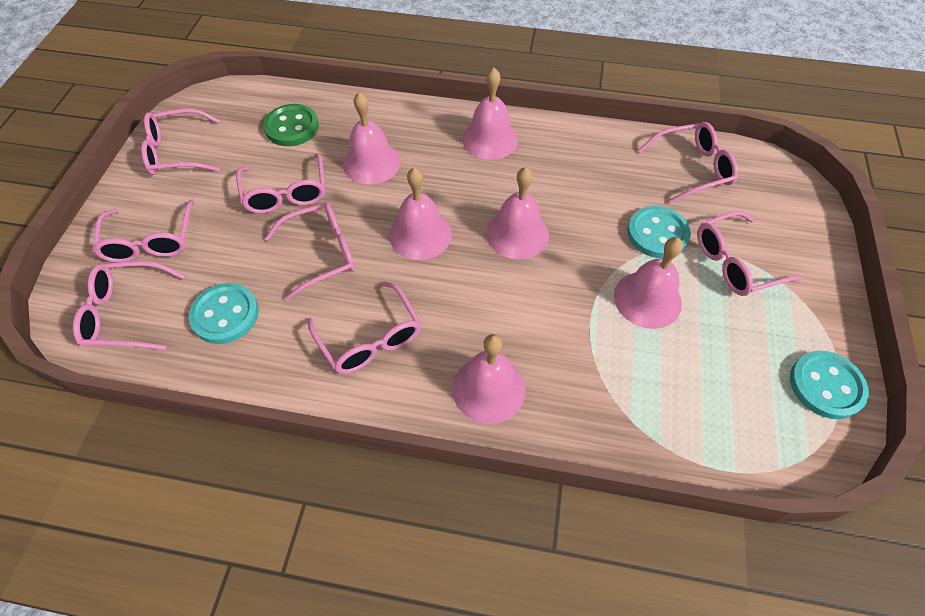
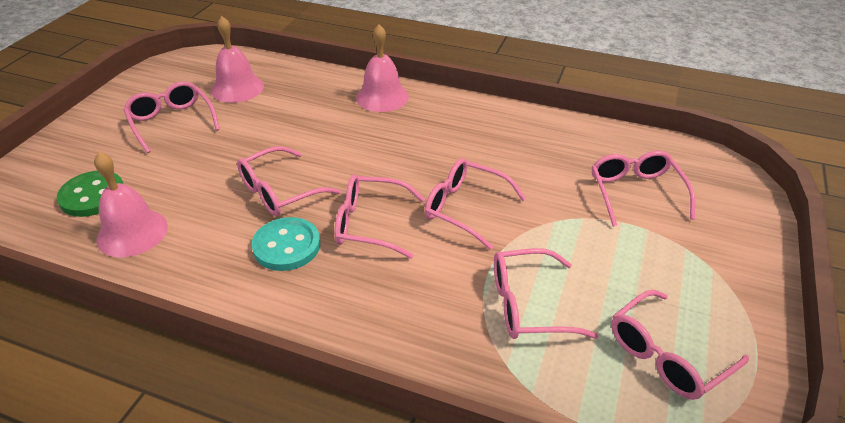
pink bell: [343,92,401,185] [389,167,452,260] [452,334,526,424] [462,68,518,160] [486,167,549,260] [614,237,683,329] = 6 -> [94,152,168,257] [211,16,264,103] [356,24,409,112] = 3
pink glasses: [73,261,185,350] [92,200,194,263] [141,108,220,175] [236,153,325,214] [265,202,355,300] [308,281,421,374] [639,122,738,203] [697,211,802,296] = 8 -> [123,81,220,153] [237,146,341,216] [335,174,425,259] [424,158,526,250] [494,248,598,339] [592,151,695,227] [611,290,749,400] = 7
turquoise button: [189,283,259,344] [627,206,691,258] [790,351,869,419] = 3 -> [252,217,320,271] = 1

